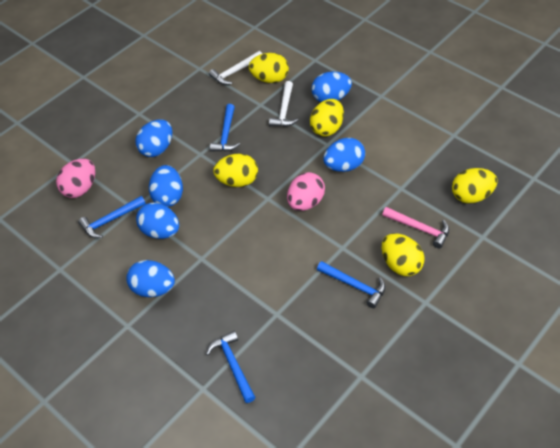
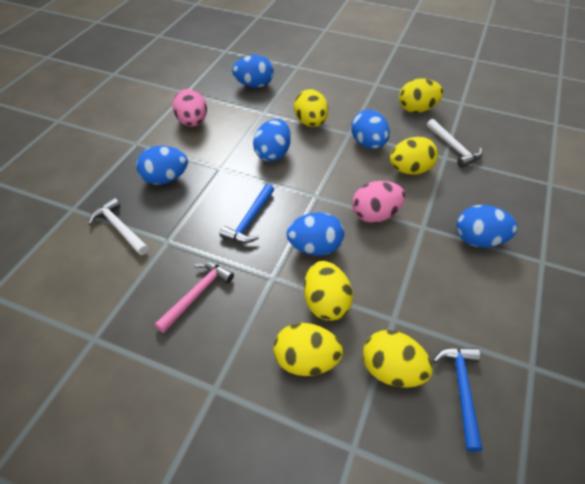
blue hammer: [78,196,146,238] [206,331,256,403] [210,104,240,152] [317,261,386,308] = 4 -> [220,184,274,243] [433,348,483,452] = 2
yellow egg: [213,154,258,187] [249,53,289,83] [310,99,344,136] [382,233,425,276] [452,168,498,204] = 5 -> [274,323,343,376] [294,89,328,127] [304,261,353,321] [363,330,433,388] [390,137,438,175] [399,78,443,113] = 6

